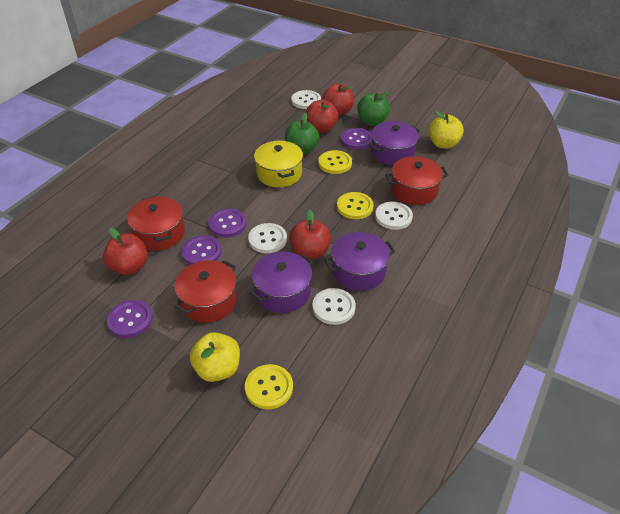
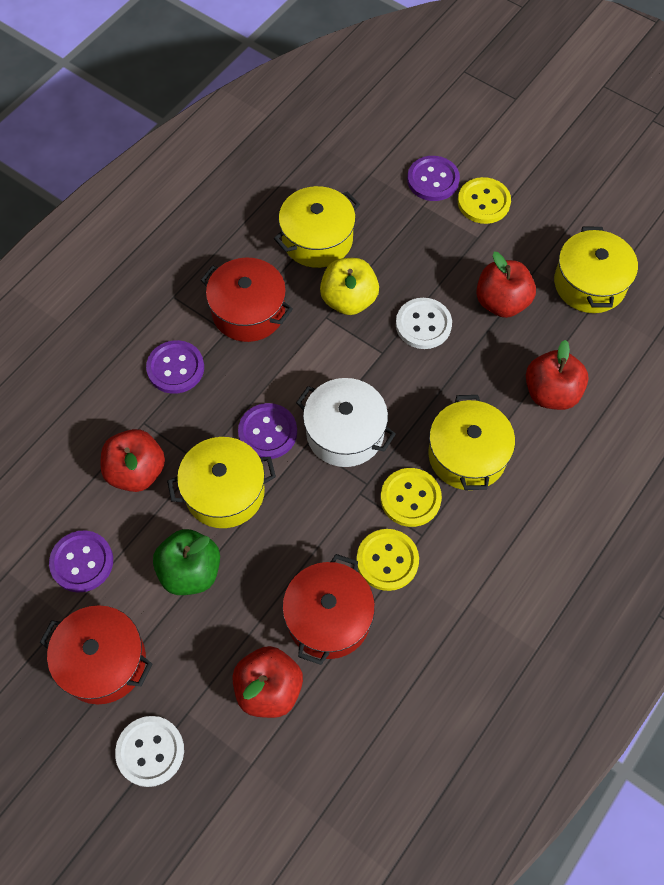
green apple: [285,112,319,155] [357,91,390,126] = 2 -> [153,529,220,595] = 1
purple pot: [249,252,313,313] [325,232,396,291] [369,121,420,165] = 3 -> none = 0
white button: [248,223,287,253] [291,90,321,109] [313,288,356,325] [375,201,413,230] = 4 -> [115,716,184,787] [396,298,452,349] = 2
white pot: none = 0 -> [296,378,396,467] = 1
yellow apple: [190,332,240,382] [429,111,464,149] = 2 -> [320,258,379,315] = 1
yellow pot: [254,140,303,187] = 1 -> [167,437,276,528] [274,186,360,268] [428,395,515,490] [554,227,638,313] = 4

